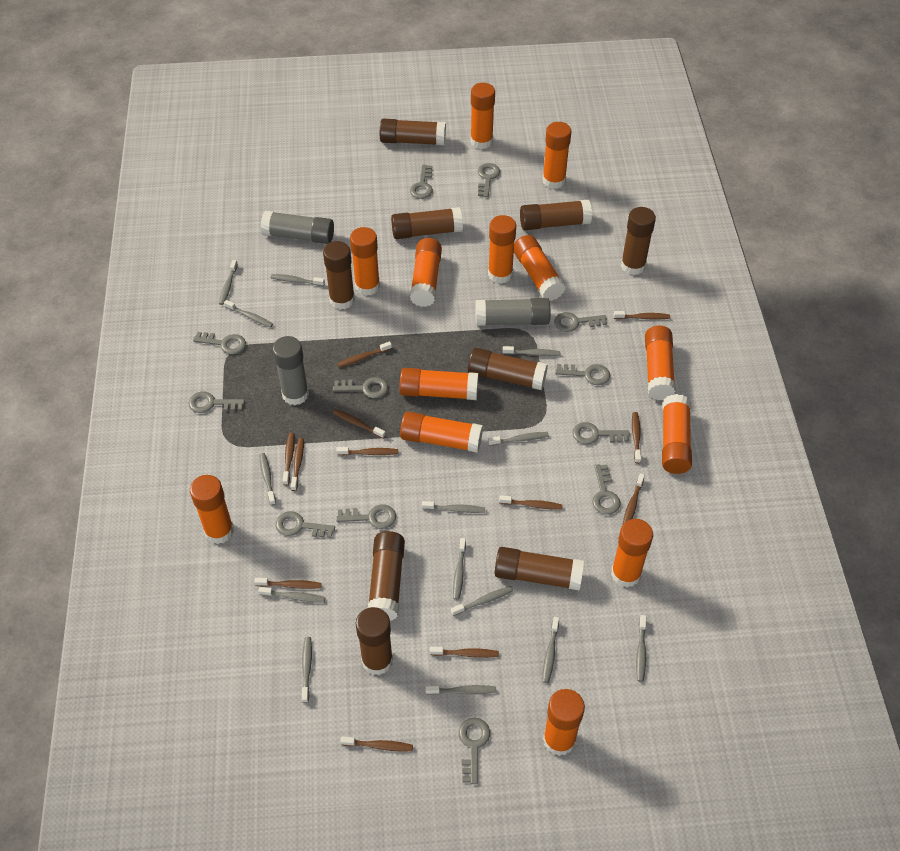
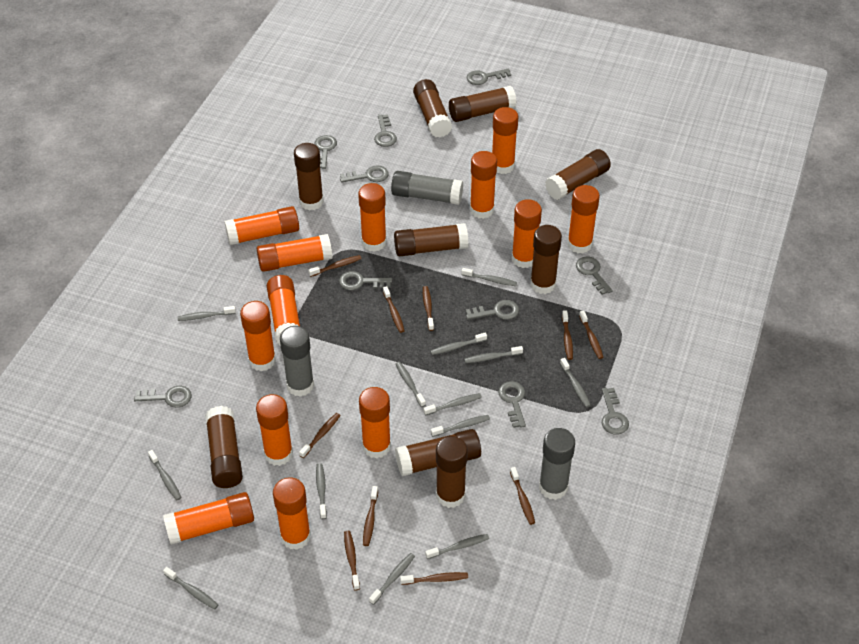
brown toothbrush: [254,578,322,589] [283,433,295,486] [291,438,304,491] [333,409,386,438] [336,447,398,456] [337,341,392,368] [340,736,413,752] [430,647,499,658] [499,495,562,510] [614,311,670,320] [623,473,645,524] [632,412,641,464] = 12 -> [299,413,341,458] [308,255,362,277] [344,531,360,590] [363,486,378,546] [383,286,404,333] [400,572,468,585] [423,286,434,331] [510,467,535,525] [562,310,573,360] [579,311,604,359] = 10
grey key: [189,392,245,413] [193,332,246,355] [276,511,335,538] [333,377,388,398] [336,504,396,529] [410,165,433,199] [459,717,490,784] [478,163,500,197] [554,312,607,332] [555,364,610,385] [573,422,630,444] [592,464,621,515] = 12 -> [134,386,192,408] [315,135,337,169] [339,271,392,290] [340,166,389,183] [374,115,397,147] [466,69,511,85] [466,300,519,320] [498,381,526,428] [576,257,612,295] [602,388,629,435] = 10
grey toothbrush: [219,260,238,305] [224,300,273,328] [258,587,325,603] [259,453,276,505] [271,274,325,286] [302,637,312,703] [422,501,485,513] [426,685,496,695] [451,586,513,616] [453,538,466,600] [488,432,549,446] [503,346,560,356] [542,617,559,683] [636,615,646,682] = 14 -> [148,450,182,500] [163,567,218,609] [178,306,236,321] [316,463,327,519] [369,553,415,605] [396,362,426,407] [423,393,482,415] [425,534,489,559] [430,333,487,355] [431,415,490,437] [461,268,517,286] [464,346,523,363] [560,358,591,408] = 13

